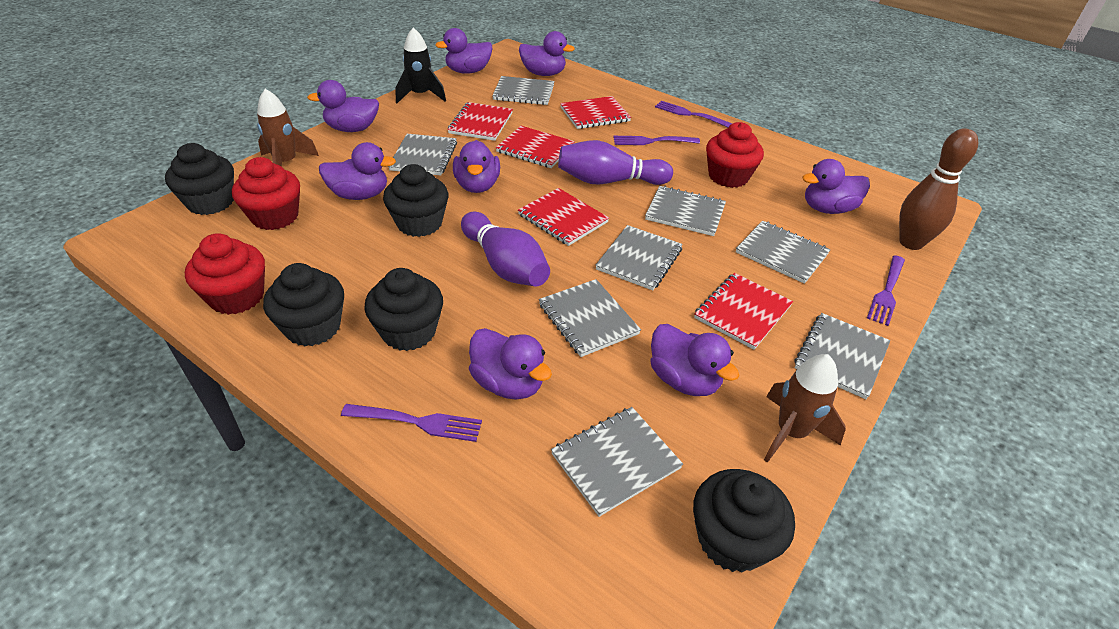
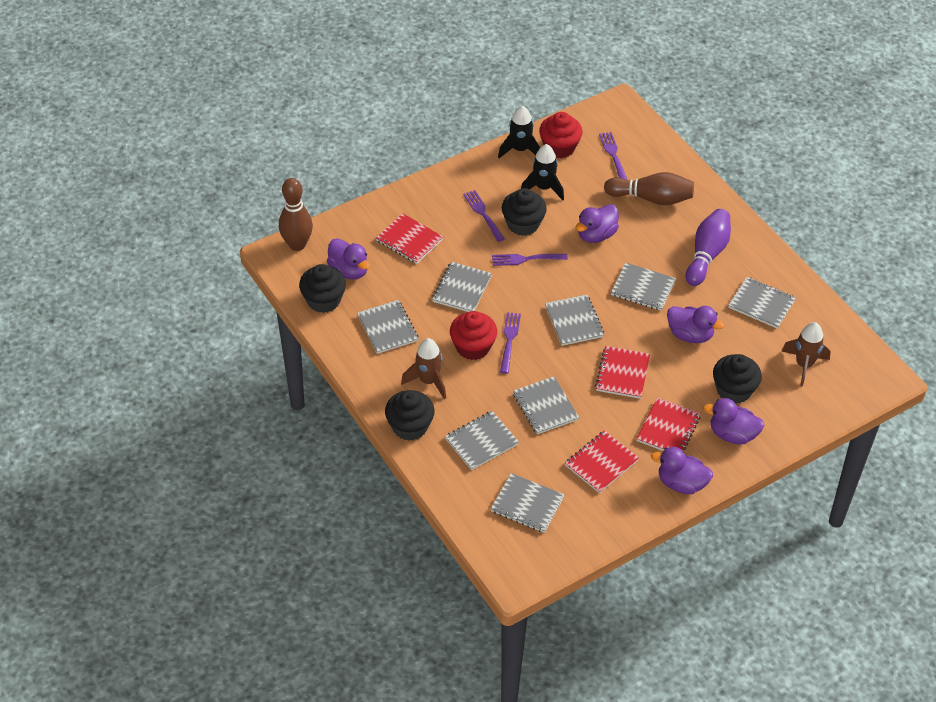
black cupcake: [165,143,234,215] [263,263,344,346] [364,268,443,351] [383,164,448,237] [693,469,795,573] = 5 -> [299,264,346,313] [385,390,435,441] [502,188,547,236] [713,354,762,404] = 4
black rocket: [396,28,446,103] = 1 -> [498,106,540,158] [521,144,564,200] = 2
brown bowling pin: [899,128,978,250] = 1 -> [279,178,313,251] [604,172,694,205] = 2
purple bowling pin: [461,212,550,286] [558,140,673,185] = 2 -> [685,209,731,286] = 1
purple duck: [307,80,379,132] [319,142,396,200] [435,28,493,74] [453,140,500,193] [469,328,552,400] [519,31,575,76] [650,324,740,396] [802,159,870,214] = 8 -> [327,238,370,280] [575,204,619,243] [651,447,713,494] [667,306,724,343] [703,398,765,444] = 5
red cupcake: [185,233,265,315] [232,157,300,230] [706,122,764,188] = 3 -> [450,311,497,360] [539,112,582,158] = 2
red notebook: [448,102,513,141] [496,126,575,168] [518,188,609,246] [560,96,631,129] [694,273,793,350] = 5 -> [376,213,443,264] [565,430,639,493] [595,346,650,399] [637,397,701,452] = 4

